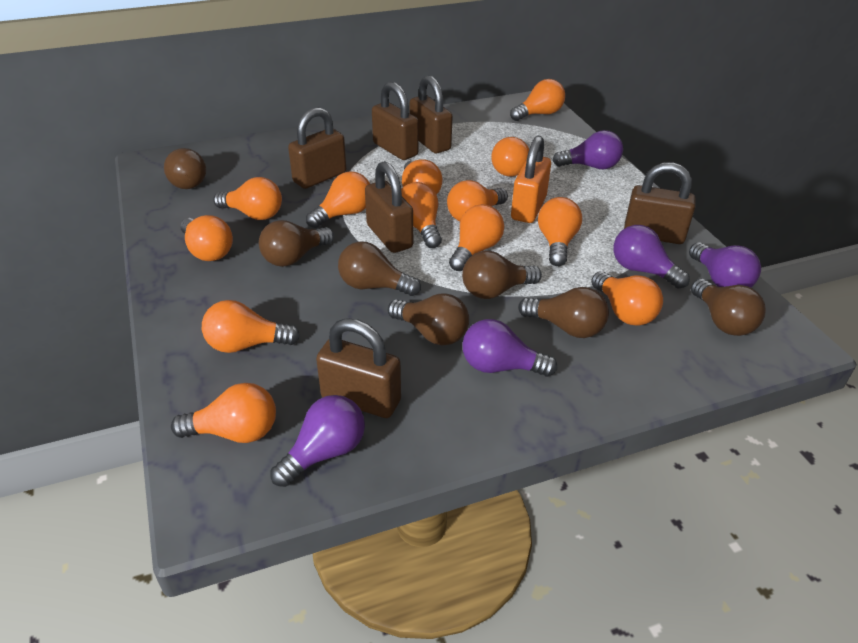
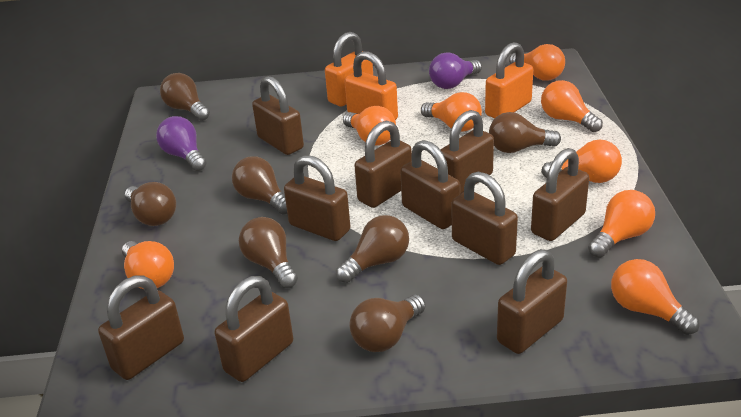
brown padlock: [288,107,346,189] [316,318,401,418] [365,161,413,253] [372,82,419,160] [409,75,453,153] [624,162,695,244] = 6 -> [98,275,184,380] [215,276,293,382] [252,76,304,155] [284,155,351,241] [354,121,412,208] [400,140,460,229] [440,110,494,194] [452,172,518,265] [497,249,567,354] [531,148,589,241] = 10
orange light bulb: [171,383,276,443] [180,215,233,261] [202,300,300,353] [214,177,282,220] [306,171,370,228] [401,182,442,248] [402,159,443,195] [447,180,508,221] [449,204,504,271] [491,137,529,176] [510,79,565,121] [538,197,582,266] [591,271,663,326] = 13 -> [122,241,174,289] [343,106,396,146] [421,92,482,132] [509,44,565,81] [541,80,603,132] [541,139,622,183] [588,190,655,258] [611,259,699,335] = 8
orange padlock: [511,136,551,223] = 1 -> [325,32,373,107] [345,51,398,120] [485,42,533,118] = 3
purple light bulb: [270,395,365,487] [462,319,557,377] [552,130,623,169] [614,225,690,289] [689,243,761,288] = 5 -> [156,116,207,171] [429,52,482,89] = 2

